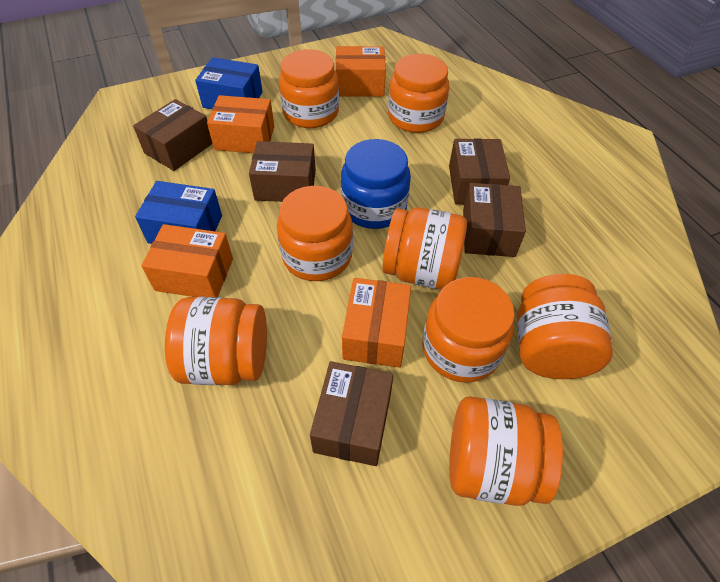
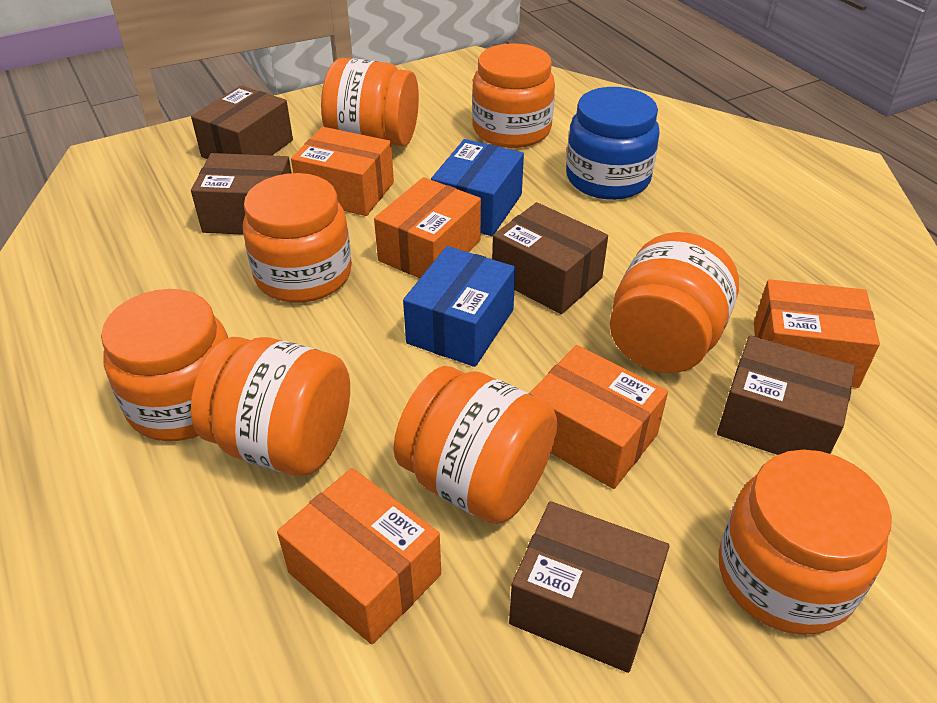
orange box: [141,224,233,297] [207,95,275,153] [336,46,386,96] [342,278,411,368] = 4 -> [277,468,441,645] [291,127,394,216] [374,177,481,278] [529,345,668,489] [754,279,880,388] = 5

